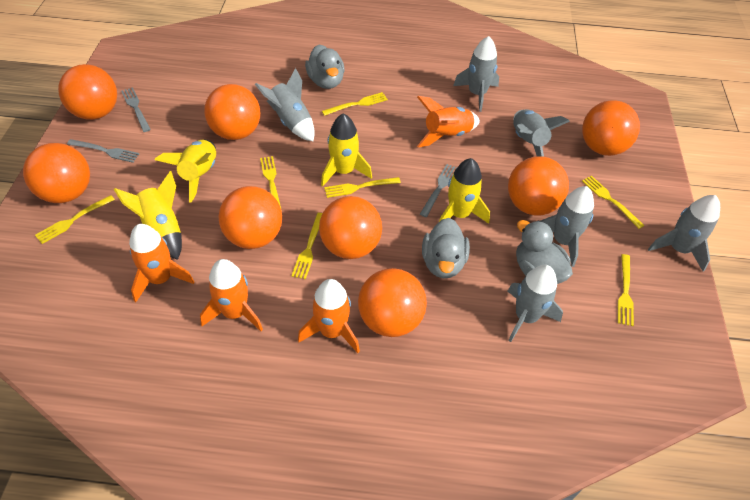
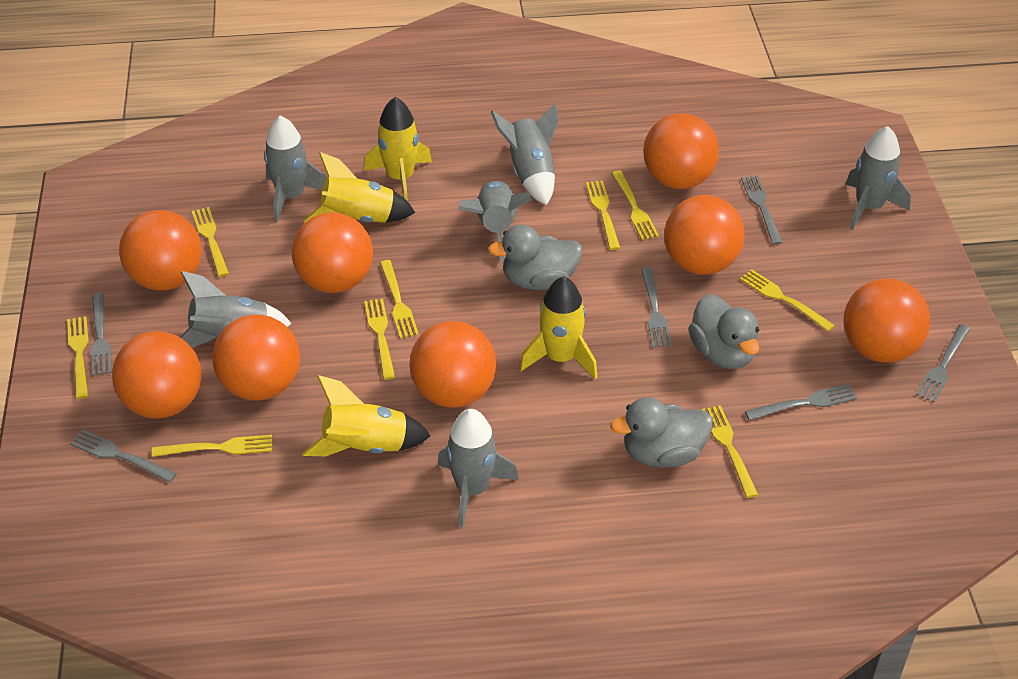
grey fork: [67,139,139,163] [121,87,151,132] [420,164,455,217] = 3 -> [70,430,177,483] [91,293,112,376] [641,267,672,347] [741,176,783,245] [745,384,857,420] [916,324,970,403] = 6
orange rocket: [129,224,194,302] [200,259,263,331] [298,279,360,353] [417,96,480,148] = 4 -> none = 0
yellow fork: [35,195,115,244] [260,156,282,211] [291,213,322,279] [322,92,388,116] [324,177,401,198] [582,176,645,229] [618,254,634,326] = 7 -> [67,316,89,399] [152,435,272,457] [192,207,229,277] [364,299,395,380] [380,260,419,338] [586,181,620,250] [612,171,659,240] [702,405,758,498] [740,270,835,331] = 9

